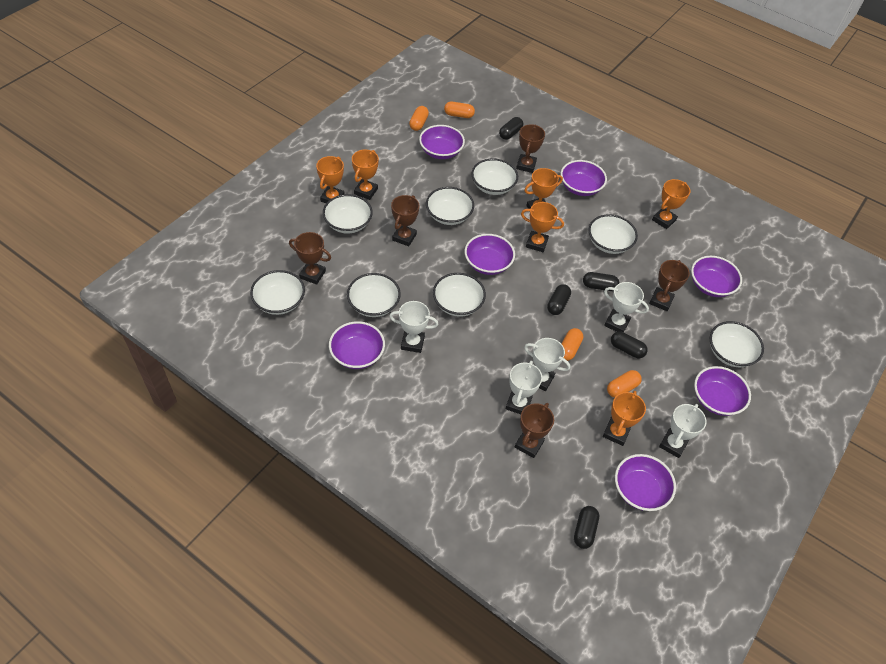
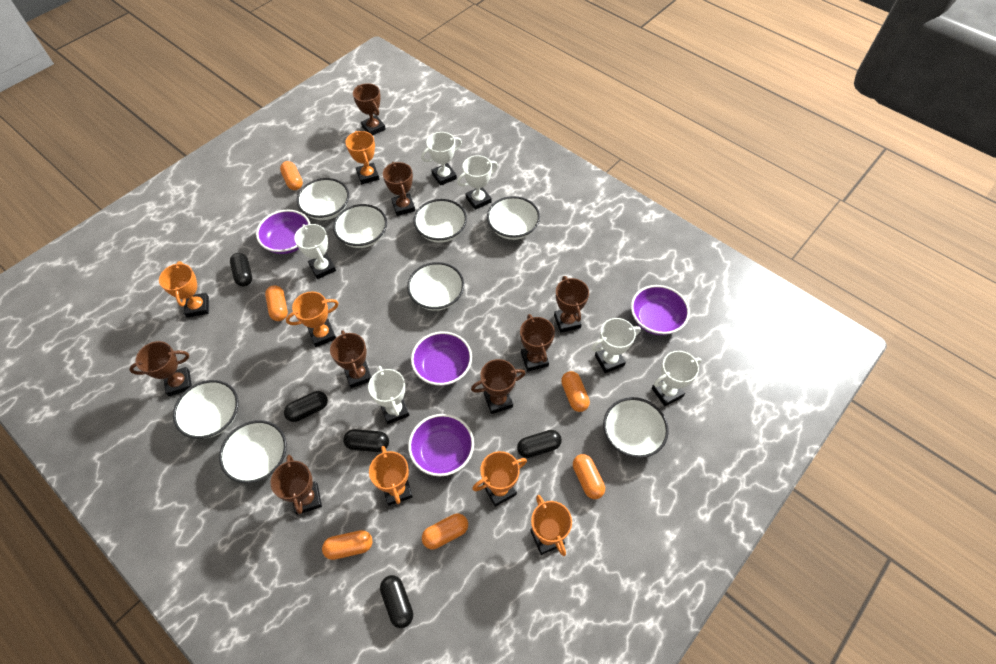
brown trophy: [289,232,331,285] [391,195,419,246] [515,403,554,458] [516,124,545,173] [649,260,690,311] = 5 -> [129,341,192,396] [271,455,322,515] [330,330,372,388] [353,83,386,135] [383,162,415,216] [471,359,526,414] [520,314,555,372] [554,276,589,333] = 8
orange capsule: [409,106,429,131] [444,101,475,118] [562,328,583,361] [607,370,642,398] = 4 -> [265,285,288,321] [280,161,303,190] [322,530,372,560] [422,514,468,549] [561,371,590,412] [573,454,605,499] = 6
purple bowl: [329,321,385,369] [419,125,465,159] [465,234,515,275] [561,160,607,196] [615,454,676,511] [691,256,742,297] [694,366,751,416] = 7 -> [256,210,310,254] [408,414,474,477] [411,332,472,386] [631,285,690,335] = 4
white trophy: [389,301,438,353] [506,361,542,414] [524,338,571,391] [604,282,649,332] [659,404,707,458] = 5 -> [294,224,336,279] [368,366,410,424] [421,132,462,186] [457,155,498,210] [591,318,641,373] [652,351,702,406] = 6

